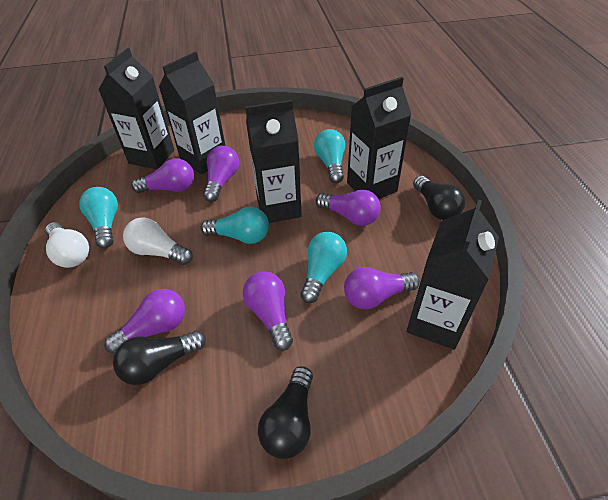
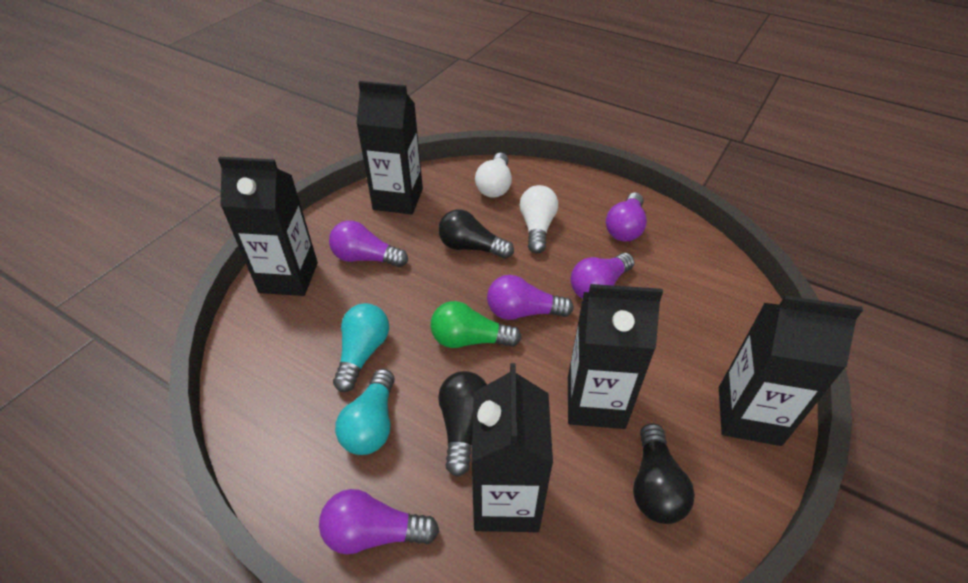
green light bulb: none = 0 -> [430,301,522,348] = 1
purple light bulb: [104,289,185,354] [131,158,194,193] [203,146,239,202] [243,271,293,350] [316,190,381,226] [344,267,420,309] = 6 -> [319,489,439,554] [329,221,408,267] [487,275,574,320] [571,253,635,299] [606,192,647,242] = 5
turquoise light bulb: [79,187,118,248] [201,207,269,244] [300,232,347,303] [314,129,345,183] = 4 -> [333,303,389,392] [335,369,395,455] = 2

